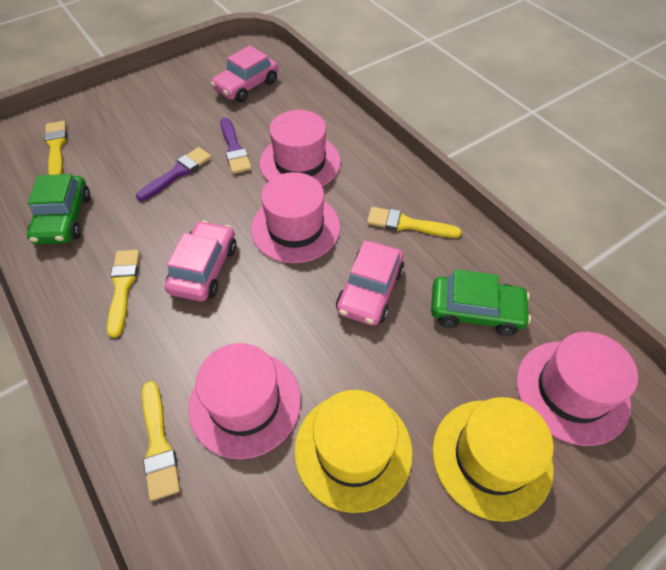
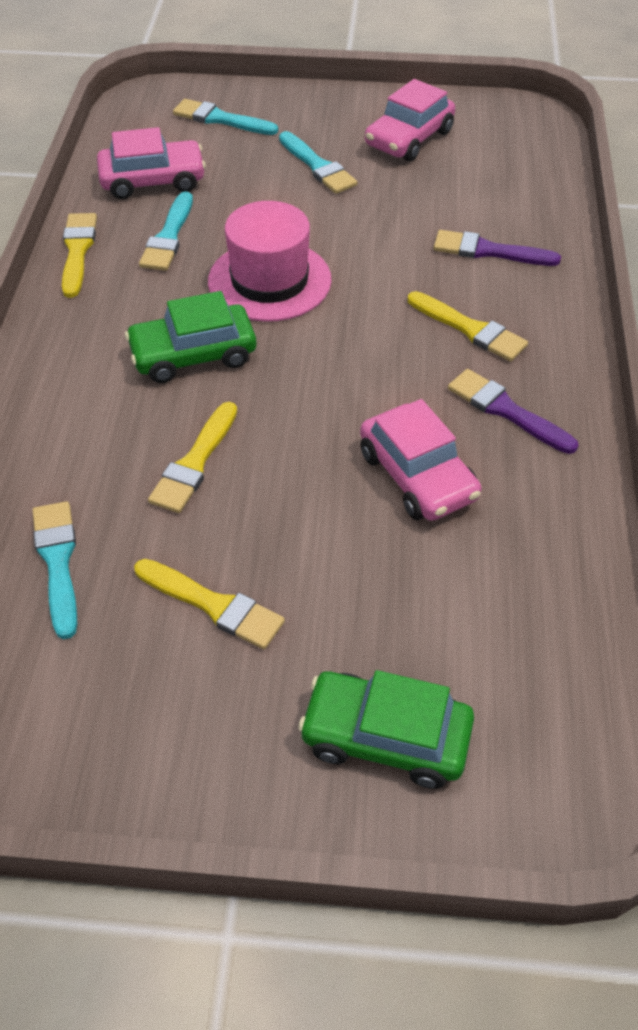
pink hat: [189,343,301,459] [251,172,340,263] [260,110,341,187] [517,332,638,446] = 4 -> [208,201,332,322] = 1
turquoise brush: none = 0 -> [32,501,77,639] [139,191,193,271] [173,99,278,135] [279,131,357,194] = 4
yellow hat: [295,390,413,513] [433,397,554,522] = 2 -> none = 0

